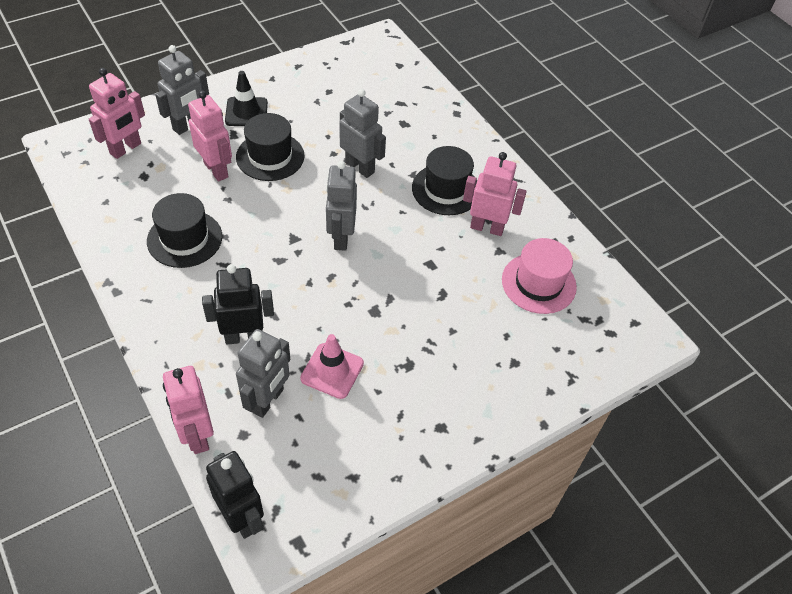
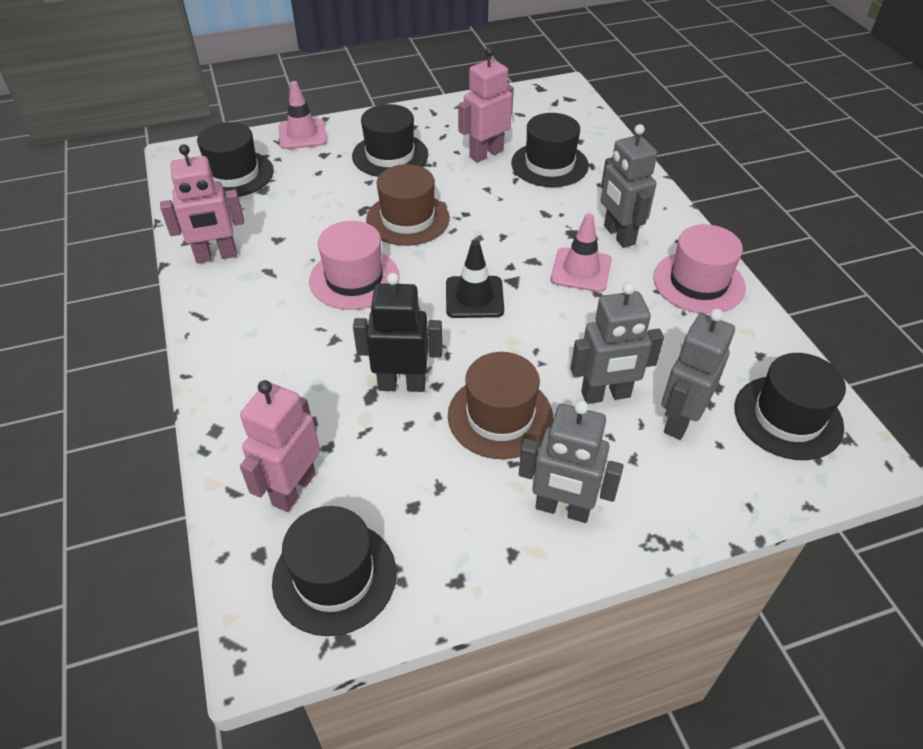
black hat: [147,193,222,268] [236,113,305,181] [412,146,477,215] = 3 -> [197,122,274,197] [272,506,396,636] [352,104,428,177] [511,113,589,187] [734,353,846,460] = 5
black robot: [202,264,274,345] [206,451,264,539] = 2 -> [353,273,442,392] = 1
brown hat: none = 0 -> [366,164,450,246] [448,352,553,459] = 2
pink hat: [502,238,577,314] = 1 -> [309,221,400,310] [653,224,746,314] = 2
pink robot: [89,68,145,159] [163,366,214,454] [188,91,232,182] [463,152,527,236] = 4 -> [160,144,244,264] [240,380,320,512] [458,47,514,162] = 3
pink traffic cone: [300,334,364,399] = 1 -> [279,81,327,149] [550,213,612,292] = 2

